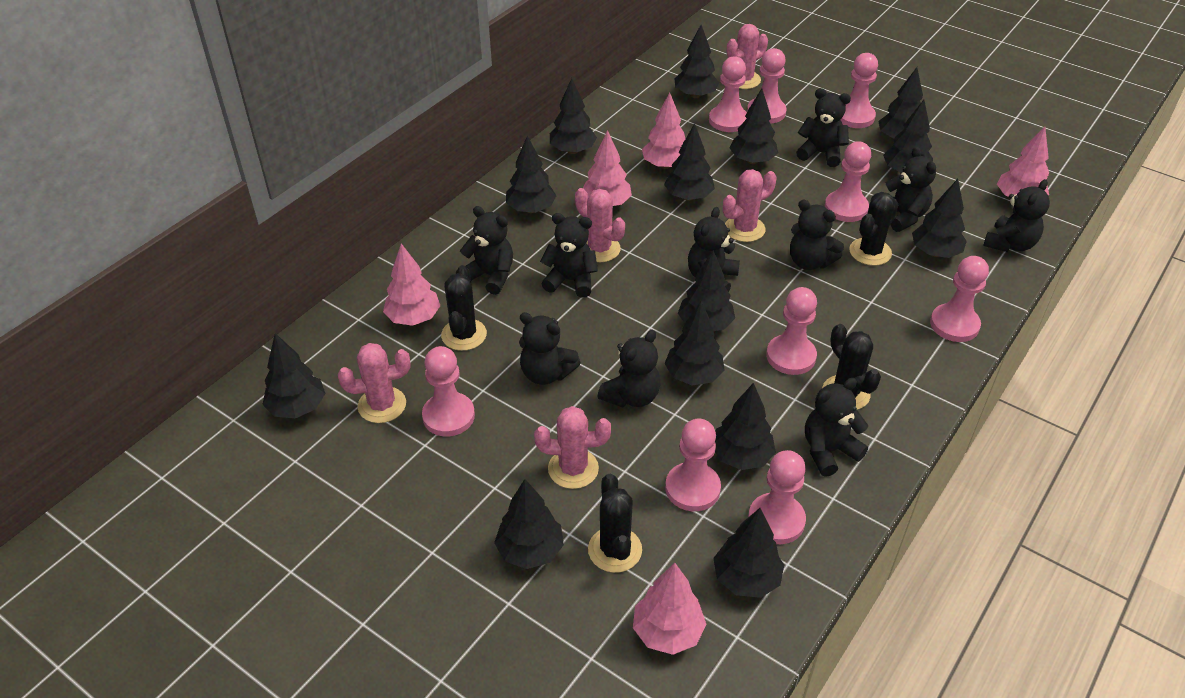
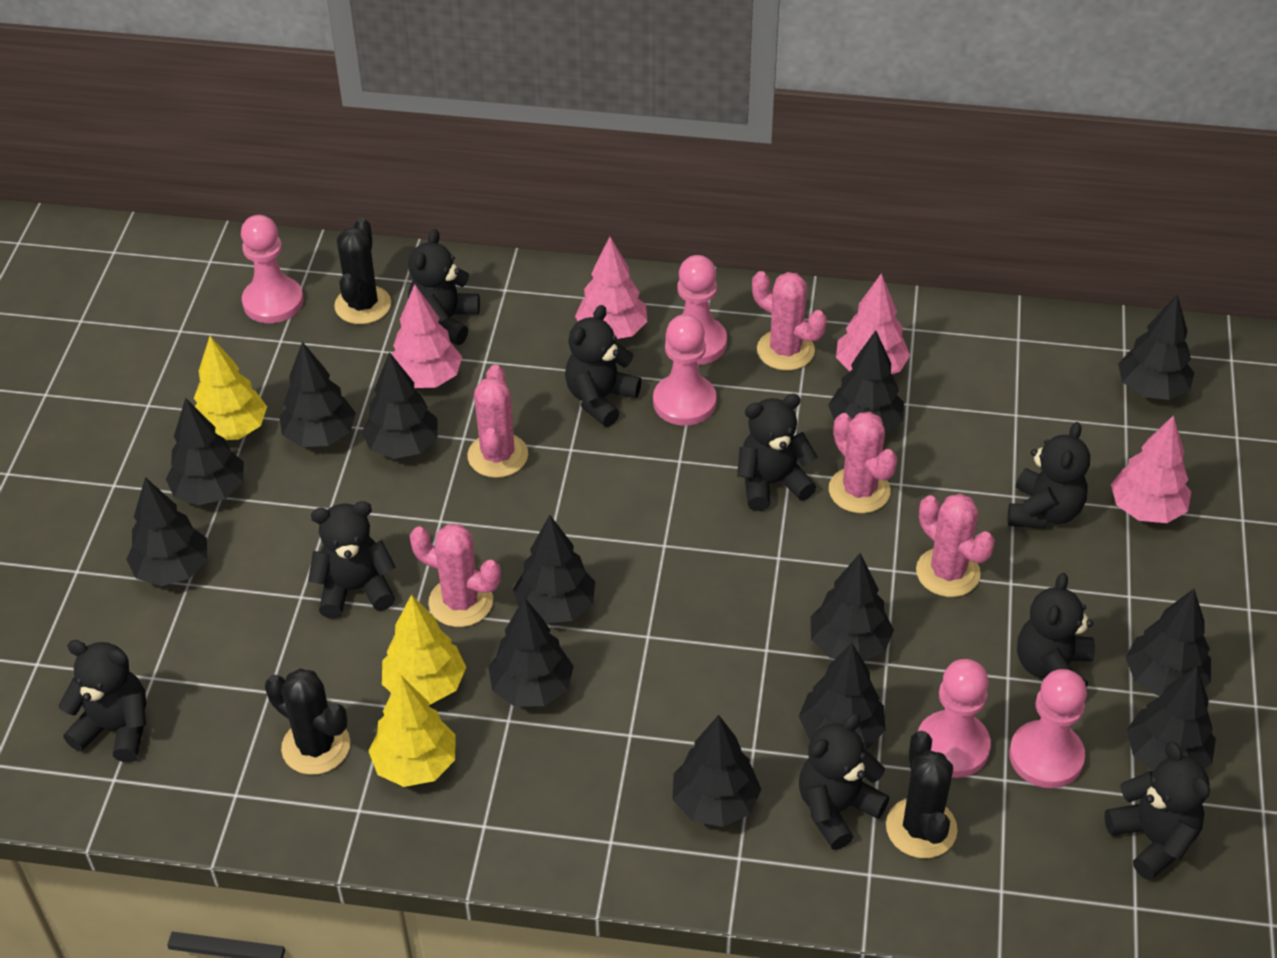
black cactus: [441,265,487,351] [588,474,642,573] [822,324,881,410] [849,192,899,266] = 4 -> [265,669,350,775] [334,218,391,324] [886,731,958,858] = 3
black teddy bear: [460,206,513,295] [519,312,580,385] [540,213,598,298] [597,330,661,408] [688,207,740,292] [790,200,844,270] [796,88,851,167] [805,378,868,477] [885,147,936,232] [983,179,1050,252] = 10 -> [59,640,146,762] [308,501,396,619] [408,229,480,345] [565,305,642,427] [737,394,817,511] [799,714,890,850] [1008,422,1090,529] [1017,573,1095,688] [1104,742,1210,880] = 9
black tree: [262,333,326,418] [494,479,564,569] [506,135,556,213] [550,78,597,154] [664,123,715,201] [664,301,725,385] [675,25,719,98] [678,250,735,331] [713,508,784,598] [715,383,776,470] [730,88,778,164] [878,67,923,139] [883,100,933,174] [912,179,967,258] = 14 -> [126,477,207,586] [166,398,244,505] [279,342,356,447] [361,352,438,459] [488,597,574,706] [513,515,595,623] [672,715,761,827] [799,643,886,750] [811,553,894,661] [828,330,904,434] [1118,295,1194,400] [1125,589,1211,697] [1126,667,1216,771] = 13
pink pawn: [422,346,475,436] [665,419,721,511] [709,56,747,132] [747,48,787,124] [748,450,806,544] [766,287,817,375] [825,141,871,222] [840,53,878,128] [930,256,989,342] = 9 -> [241,215,303,323] [653,314,716,426] [666,255,727,365] [918,659,991,778] [1009,669,1087,788] = 5
pink tree: [383,244,440,326] [583,130,632,206] [633,563,707,655] [642,93,686,169] [997,126,1049,197] = 5 -> [392,284,462,388] [575,237,648,339] [836,273,910,374] [1111,415,1191,523] = 4
yellow tree: none = 0 -> [194,336,267,440] [369,676,456,787] [382,595,466,705] = 3

